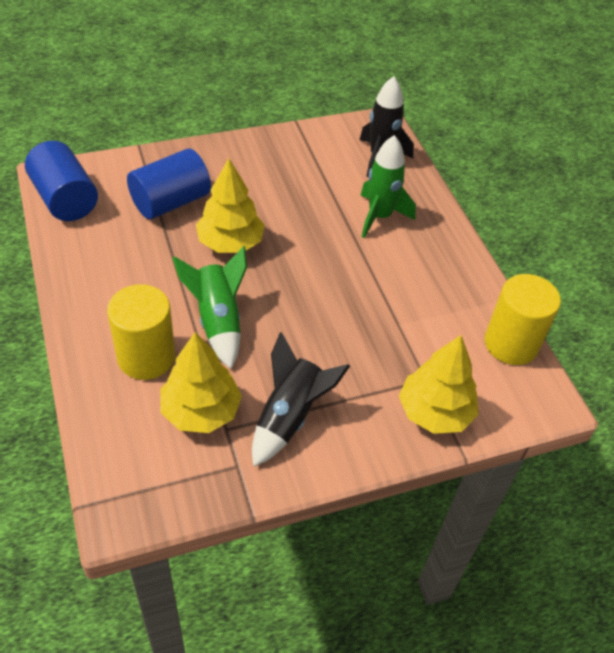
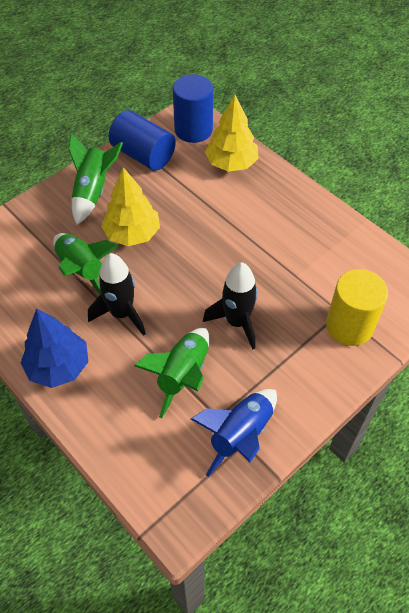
blue rocket: none = 0 -> [191,389,277,477] = 1
blue tree: none = 0 -> [21,308,88,388] = 1
green rocket: [173,246,247,369] [360,135,416,238] = 2 -> [53,233,118,294] [68,133,123,225] [135,328,209,418] = 3
yellow cylinder: [107,284,175,380] [485,274,561,365] = 2 -> [326,269,388,346] = 1
yellow tree: [160,332,242,433] [196,158,265,253] [399,335,479,434] = 3 -> [101,167,160,246] [205,95,259,172] = 2

